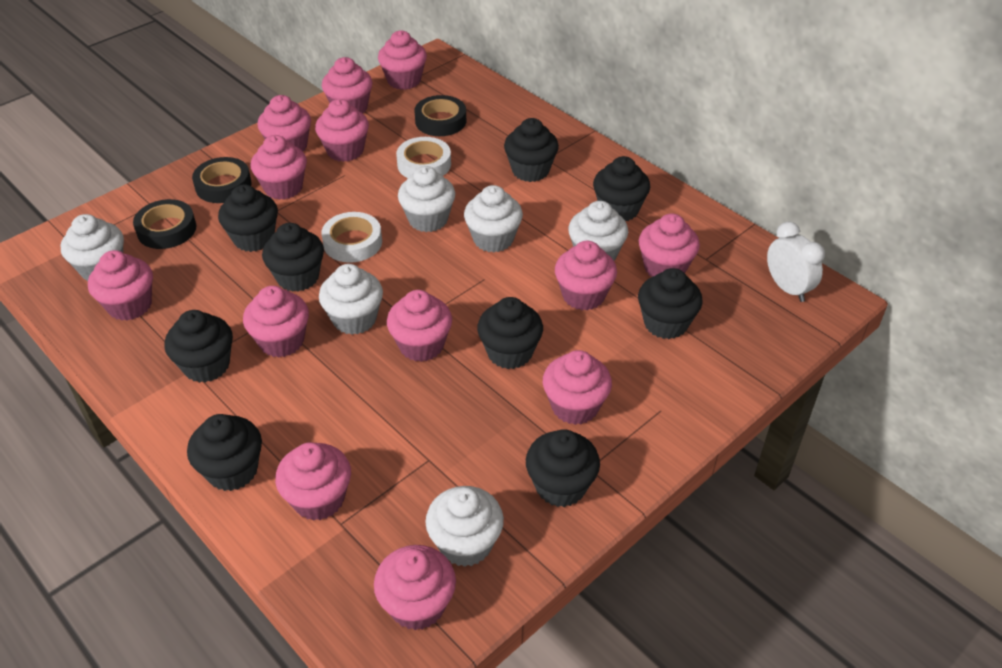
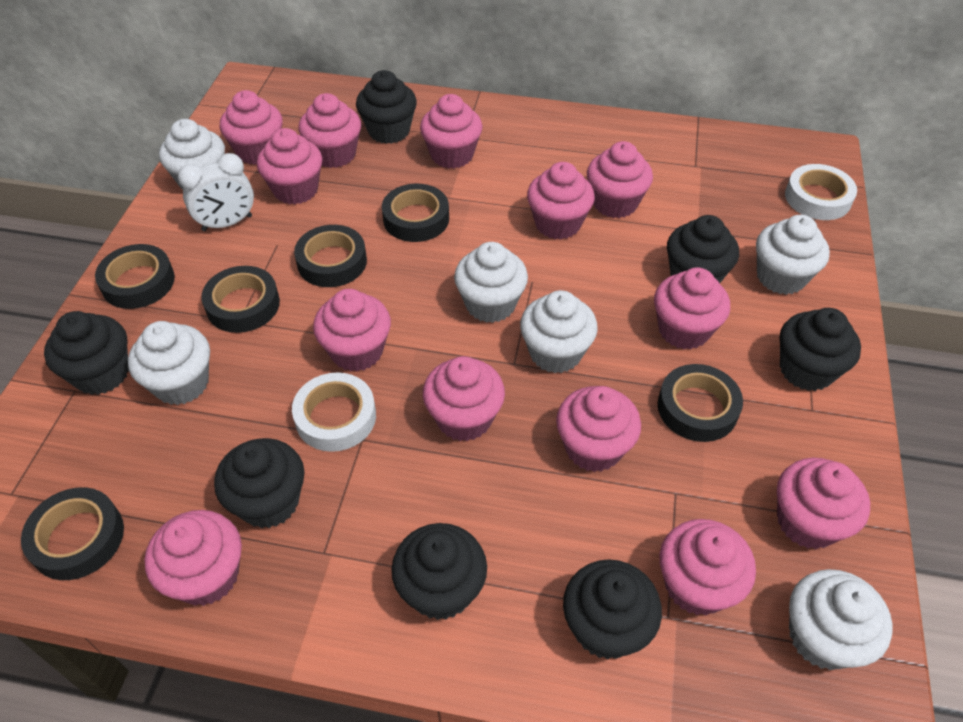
black cupcake: [165,310,233,383] [187,414,262,491] [218,185,278,252] [262,223,324,292] [477,297,543,369] [504,118,559,182] [526,429,600,507] [593,156,650,221] [638,268,703,339] = 9 -> [44,311,129,395] [214,438,304,528] [356,70,417,144] [391,523,487,620] [563,559,662,660] [667,215,739,283] [780,308,861,391] = 7
black tape: [133,199,196,249] [192,157,252,203] [415,95,466,136] = 3 -> [21,487,124,580] [95,244,175,309] [201,266,280,333] [294,225,367,287] [382,184,449,242] [658,364,743,442] = 6

